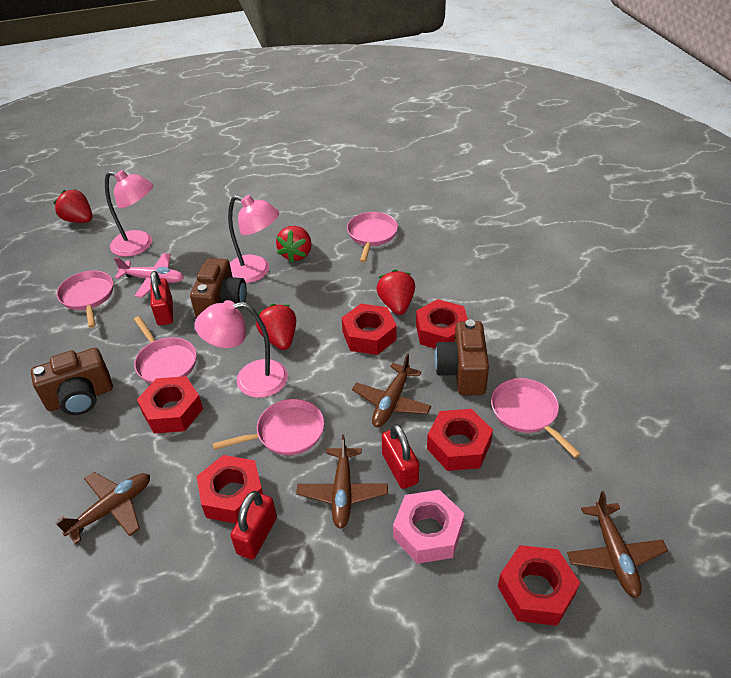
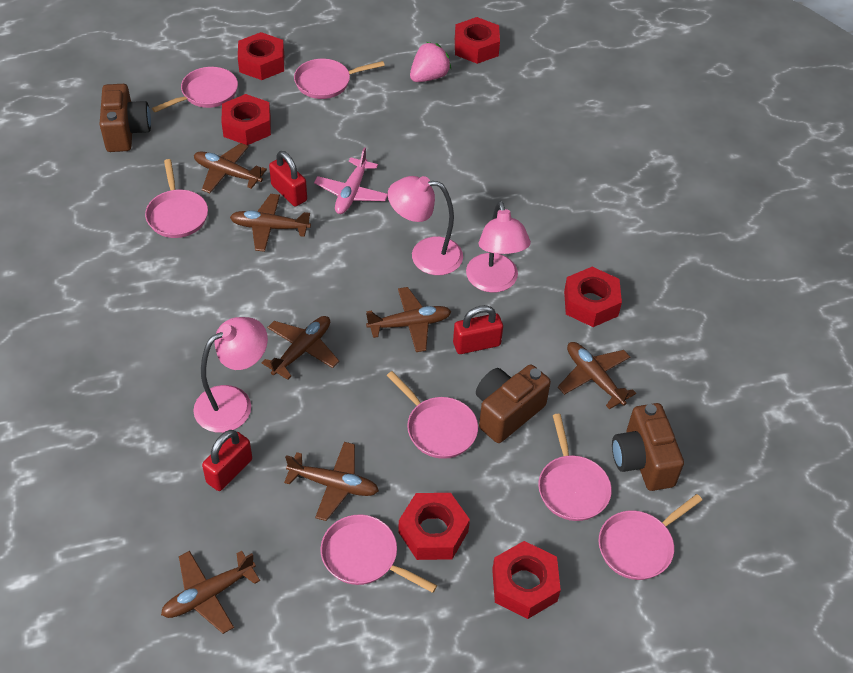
brown plane: [56,472,150,544] [296,434,388,529] [352,353,431,427] [567,491,668,598] = 4 -> [161,551,260,634] [194,143,267,193] [230,194,311,252] [261,316,339,380] [284,442,379,521] [366,287,452,352] [558,342,636,409] = 7
pink nut: [393,490,465,564] = 1 -> none = 0
pink pan: [57,271,113,328] [134,316,197,384] [212,399,324,455] [347,212,398,263] [491,378,581,458] = 5 -> [145,159,208,238] [152,67,238,112] [294,59,385,99] [321,514,437,593] [387,371,478,459] [538,414,612,521] [598,494,702,580] = 7
pink strawberry: none = 0 -> [410,42,451,82] = 1
red strawberry: [54,189,92,223] [256,304,296,350] [276,226,312,263] [376,270,415,315] = 4 -> none = 0

